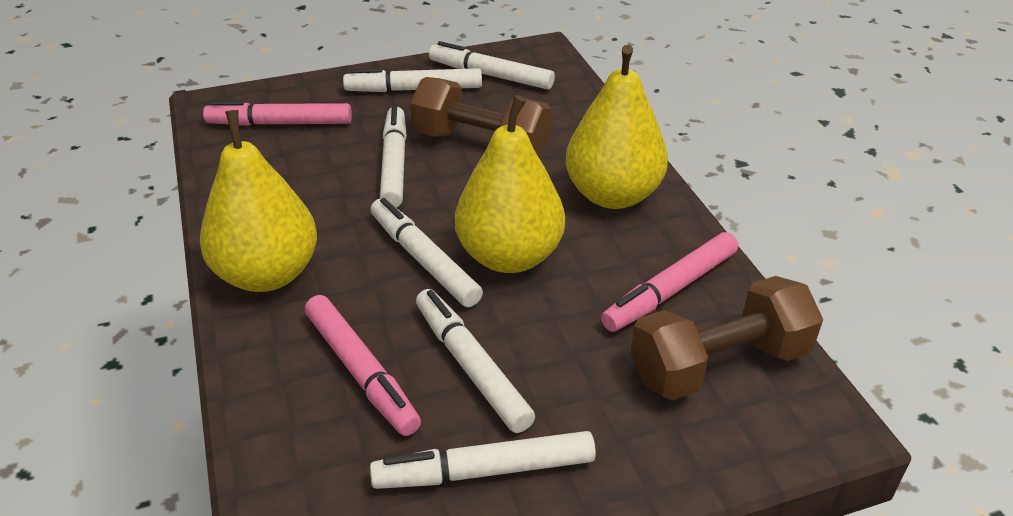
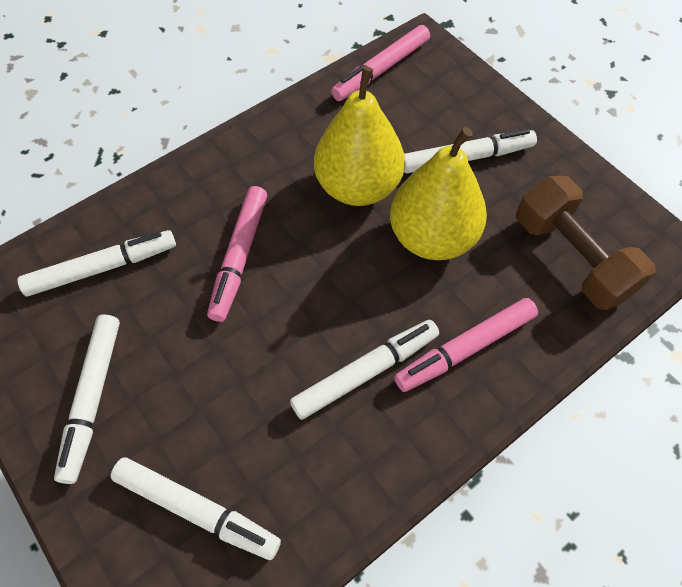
brown dumbbell: [410,77,552,157] [631,276,823,400] = 2 -> [517,175,656,310] = 1
white marker: [343,68,482,92] [370,431,596,489] [371,198,483,307] [380,106,407,208] [416,289,535,433] [429,41,555,90] = 6 -> [17,230,176,297] [54,315,120,484] [111,457,281,560] [290,320,439,420] [404,129,537,173] = 5
yellow pear: [200,110,317,292] [455,95,565,273] [565,45,668,209] = 3 -> [314,66,405,206] [390,127,487,260] = 2

